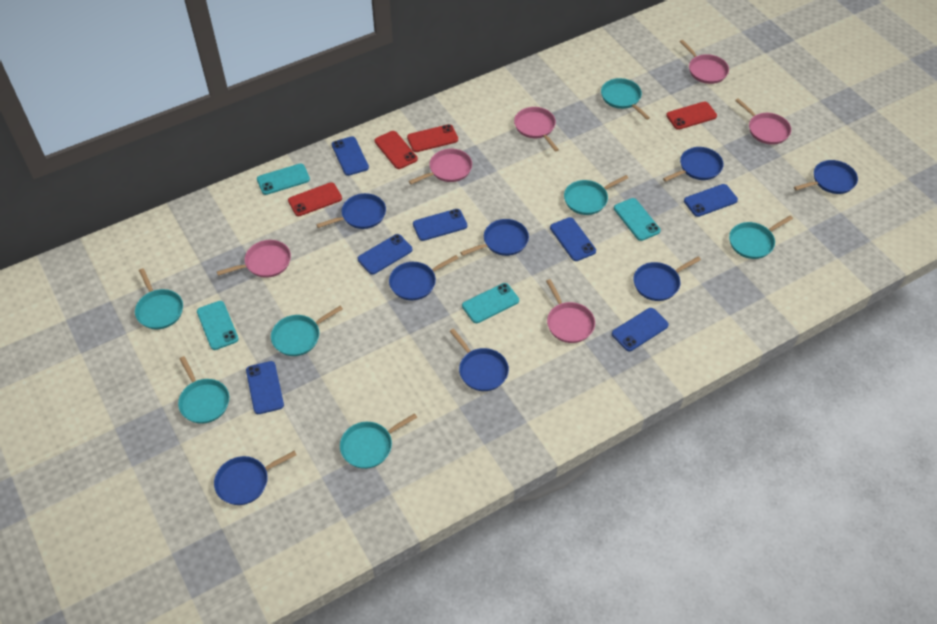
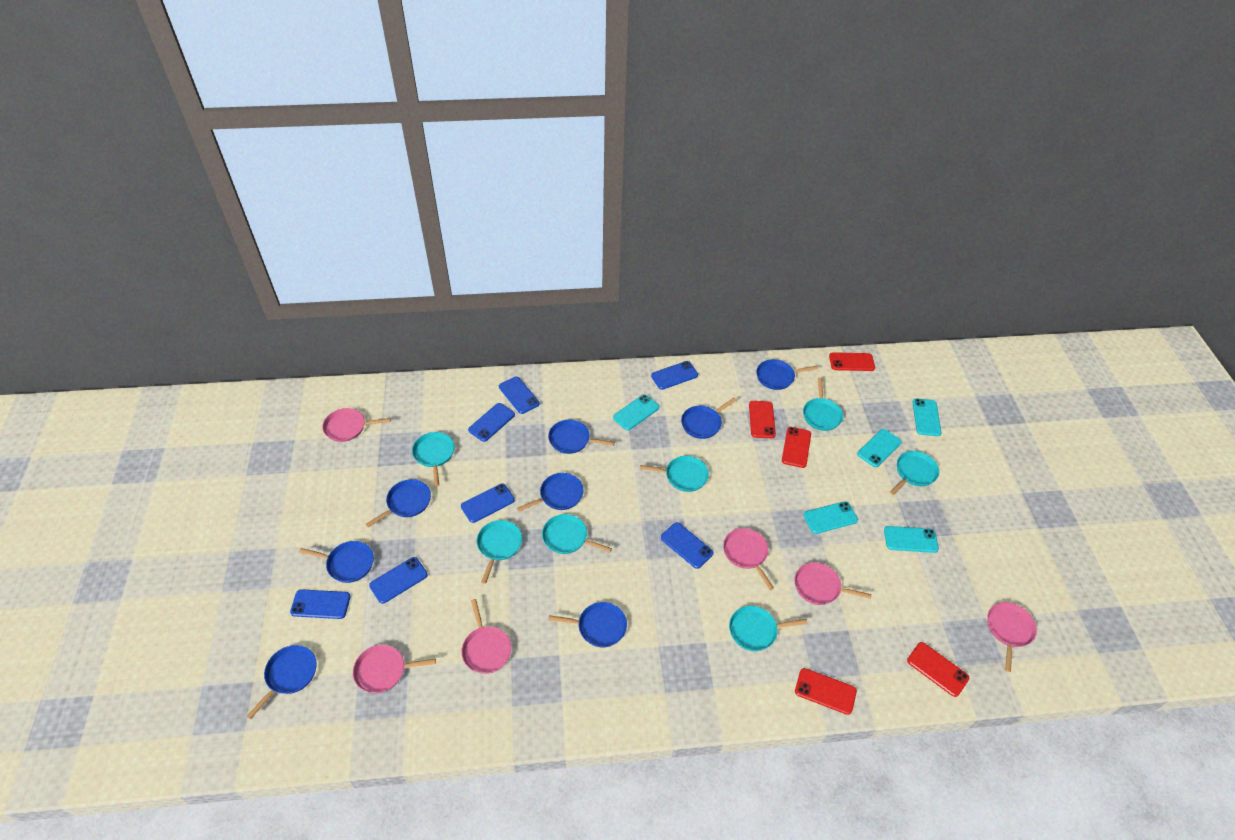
red phone: [288,182,342,216] [374,131,418,169] [407,124,458,152] [666,101,717,130] = 4 -> [749,401,776,438] [782,427,811,468] [795,668,857,715] [829,352,875,371] [907,642,969,697] = 5
turquoise phone: [197,301,239,350] [257,164,310,195] [462,283,519,323] [614,198,661,241] = 4 -> [613,394,659,430] [804,501,858,534] [857,429,902,467] [884,526,939,553] [912,398,941,436] = 5

